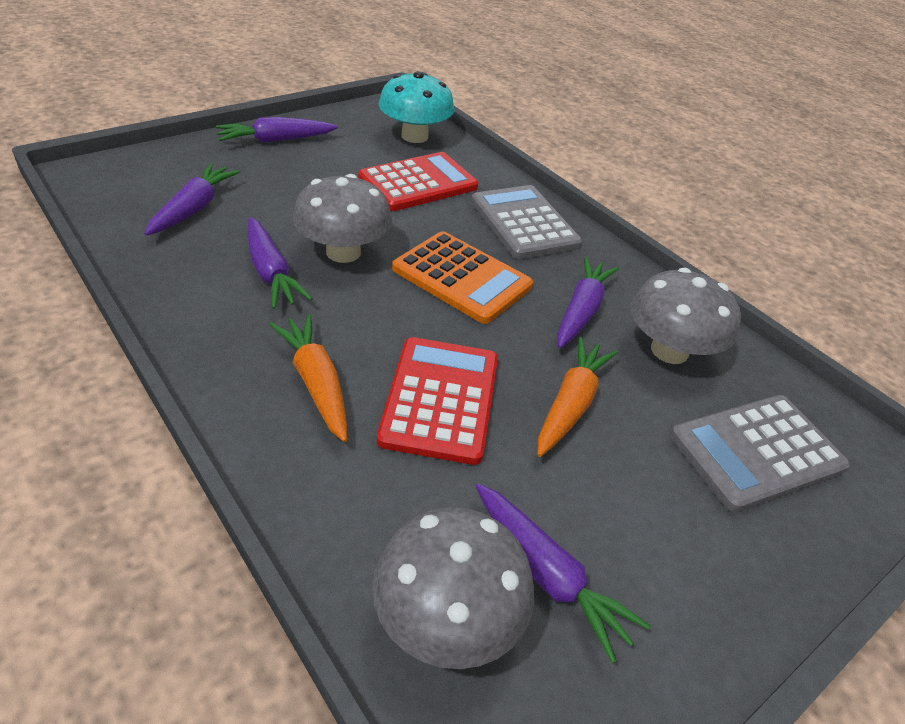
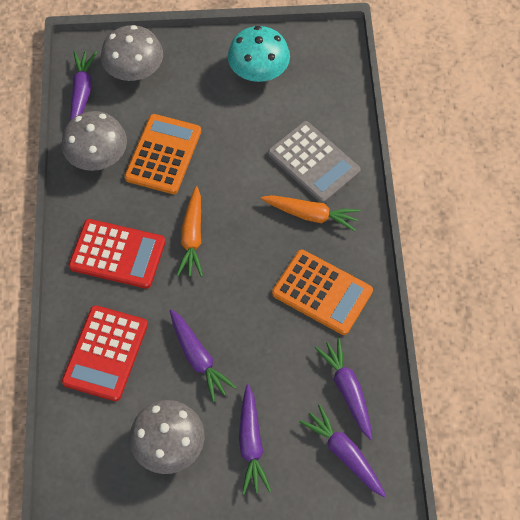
grey calculator: [471,185,582,259] [670,395,850,512] = 2 -> [268,121,361,203] = 1
orange calculator: [392,231,533,324] = 1 -> [124,114,201,194] [272,249,373,335] = 2

